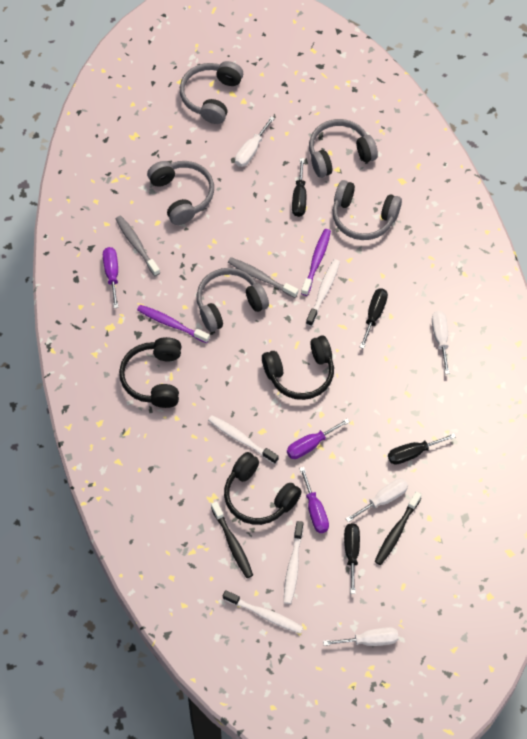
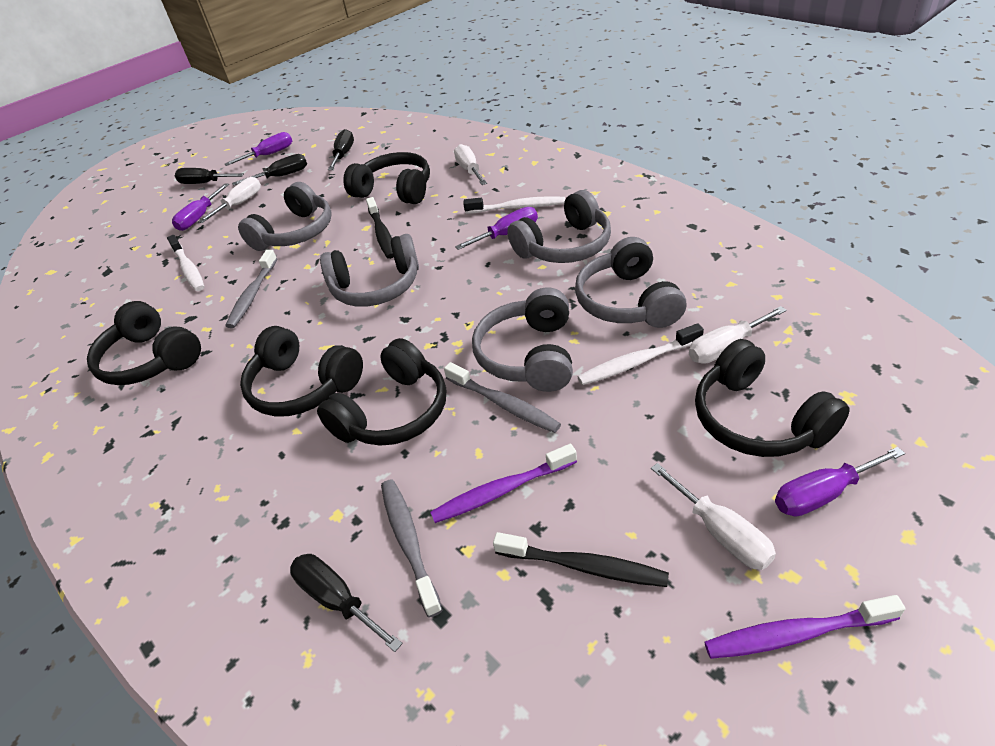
black headphones: [119,337,181,408] [224,452,302,525] [262,336,334,400] = 3 -> [87,301,201,385] [240,326,363,416] [317,338,446,446] [343,152,430,204] [695,339,850,457] = 5
grey toothbrush: [116,215,160,276] [228,257,298,298] = 2 -> [226,250,277,328] [381,479,442,618] [444,362,561,433] = 3
purple screwdriver: [103,247,118,308] [287,418,350,459] [299,467,329,533] = 3 -> [172,183,229,231] [225,132,292,166] [455,207,538,250] [775,447,905,517] = 4
white toothbrush: [208,415,279,464] [223,590,303,634] [284,521,304,604] [306,259,340,326] = 4 -> [167,235,204,291] [463,196,565,214] [578,323,704,385] = 3

